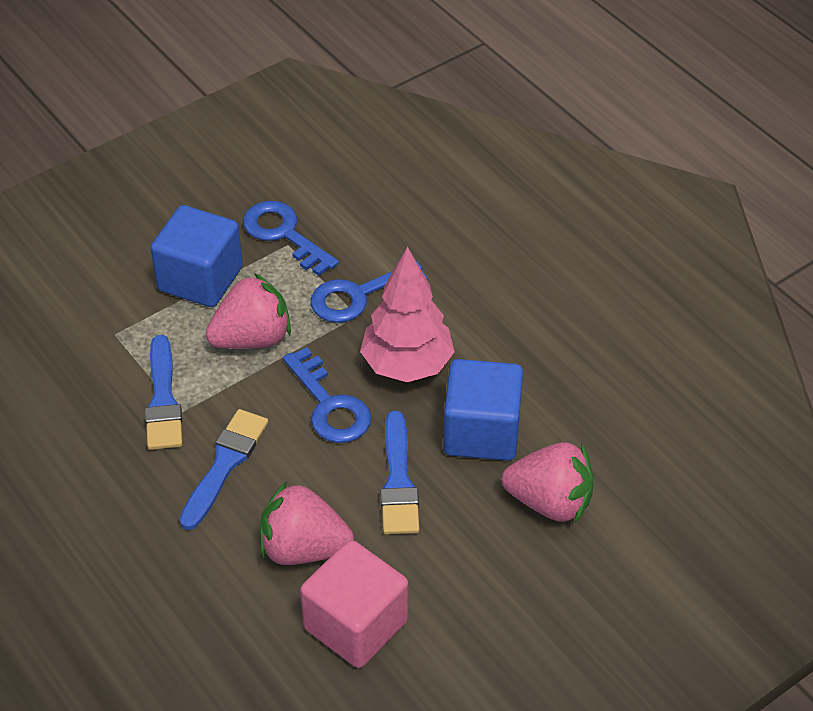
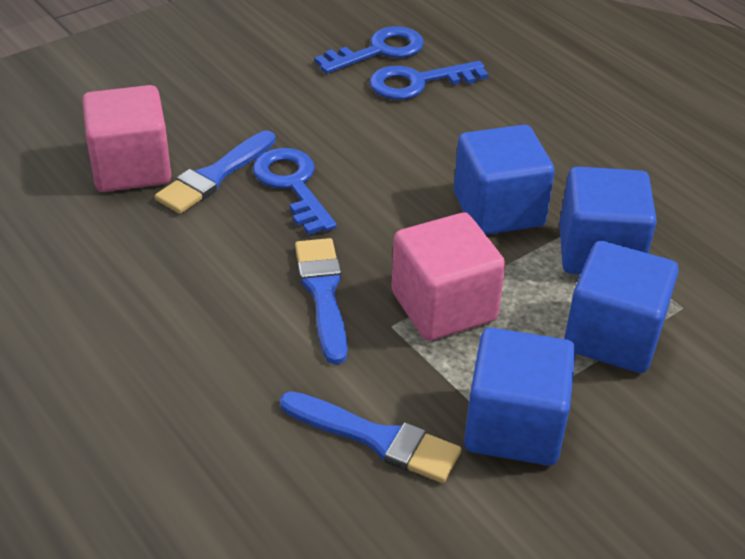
blue cube: [151,205,243,307] [443,359,523,461] = 2 -> [454,125,555,235] [464,328,576,466] [559,166,657,275] [564,241,679,373] = 4
pink cube: [300,540,408,668] = 1 -> [82,85,171,192] [391,213,506,341] = 2
pink strawberry: [206,273,291,349] [260,481,354,565] [501,442,594,523] = 3 -> none = 0
pink tree: [360,246,455,382] = 1 -> none = 0

